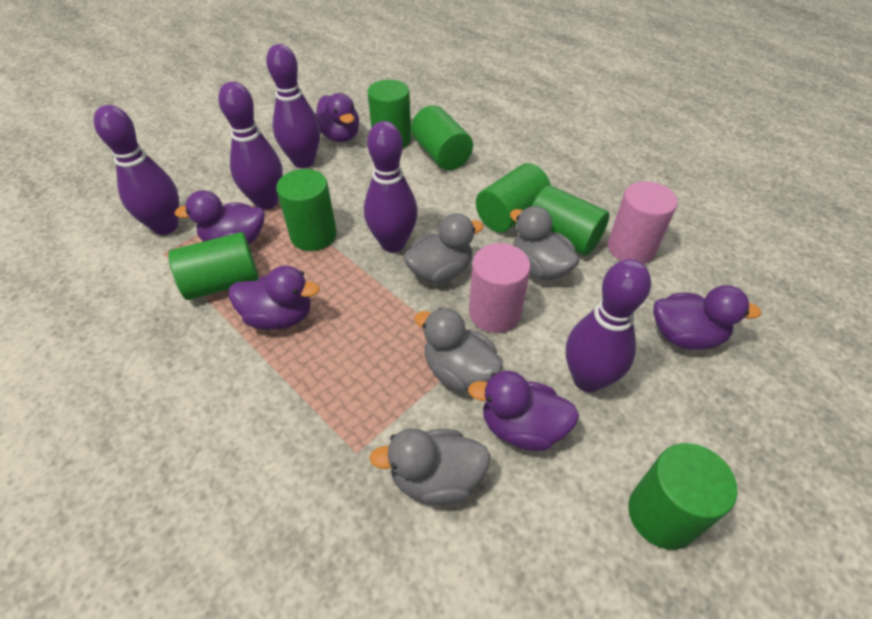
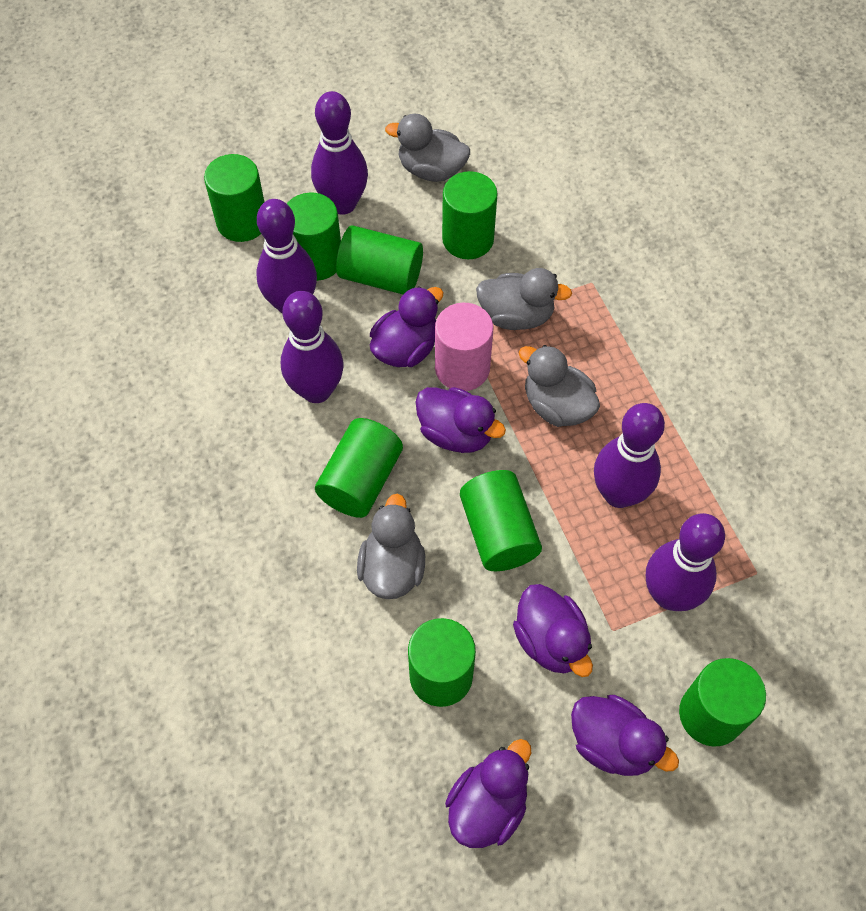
green cylinder: [169,232,259,300] [276,169,337,251] [367,80,411,149] [411,105,473,170] [476,163,551,232] [532,185,610,256] [628,443,737,550] = 7 -> [204,154,264,242] [287,193,341,281] [315,418,403,518] [336,225,423,294] [408,618,476,707] [442,171,498,259] [460,470,542,571] [679,658,766,746] = 8
pink cylinder: [469,243,531,333] [608,181,678,264] = 2 -> [435,303,494,391] = 1

